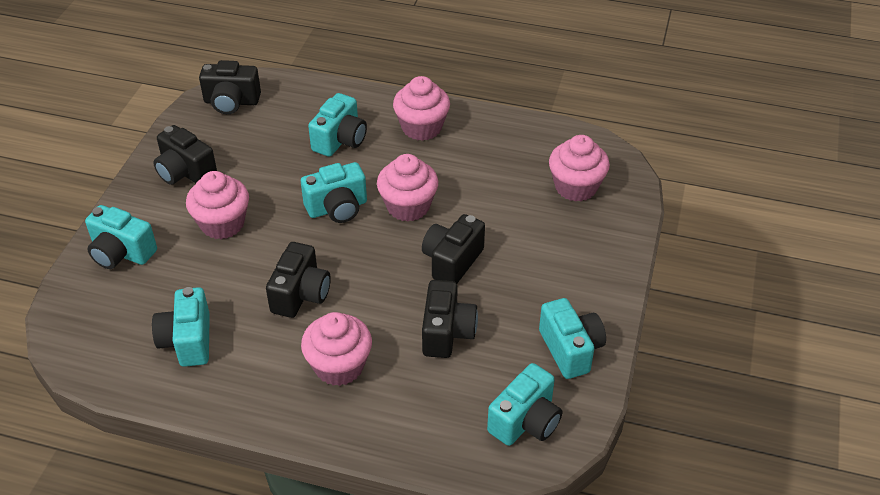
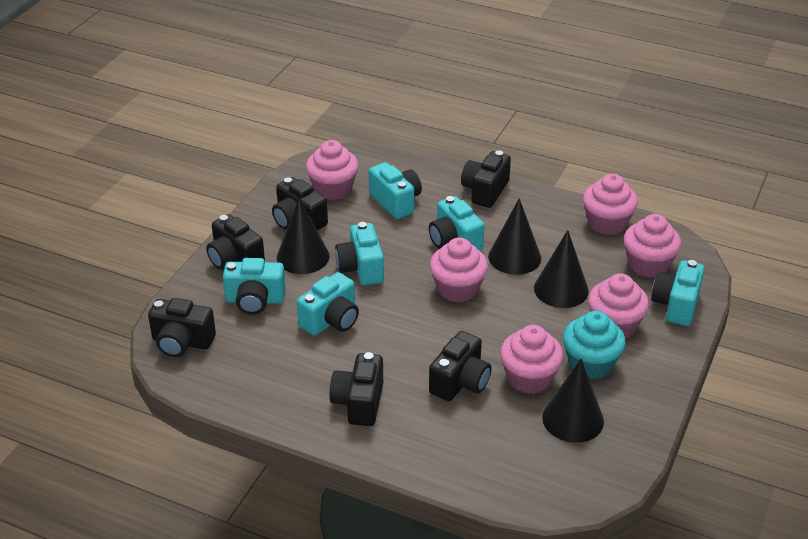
black camera: [153,125,217,185] [199,60,261,114] [266,242,331,318] [422,214,485,283] [422,280,478,358] = 5 -> [148,298,216,357] [206,214,265,269] [272,177,328,231] [330,352,383,426] [429,331,492,401] [461,150,511,208] = 6
black cone: none = 0 -> [277,198,330,274] [488,198,541,275] [534,230,589,308] [542,359,604,443] = 4
pink cupcake: [186,171,249,239] [301,312,372,386] [377,154,438,222] [393,76,450,141] [549,135,610,202] = 5 -> [306,140,359,200] [430,237,488,303] [500,325,564,394] [583,173,638,235] [588,273,649,339] [624,214,681,278] = 6
turquoise cupcake: none = 0 -> [563,311,626,379] = 1

